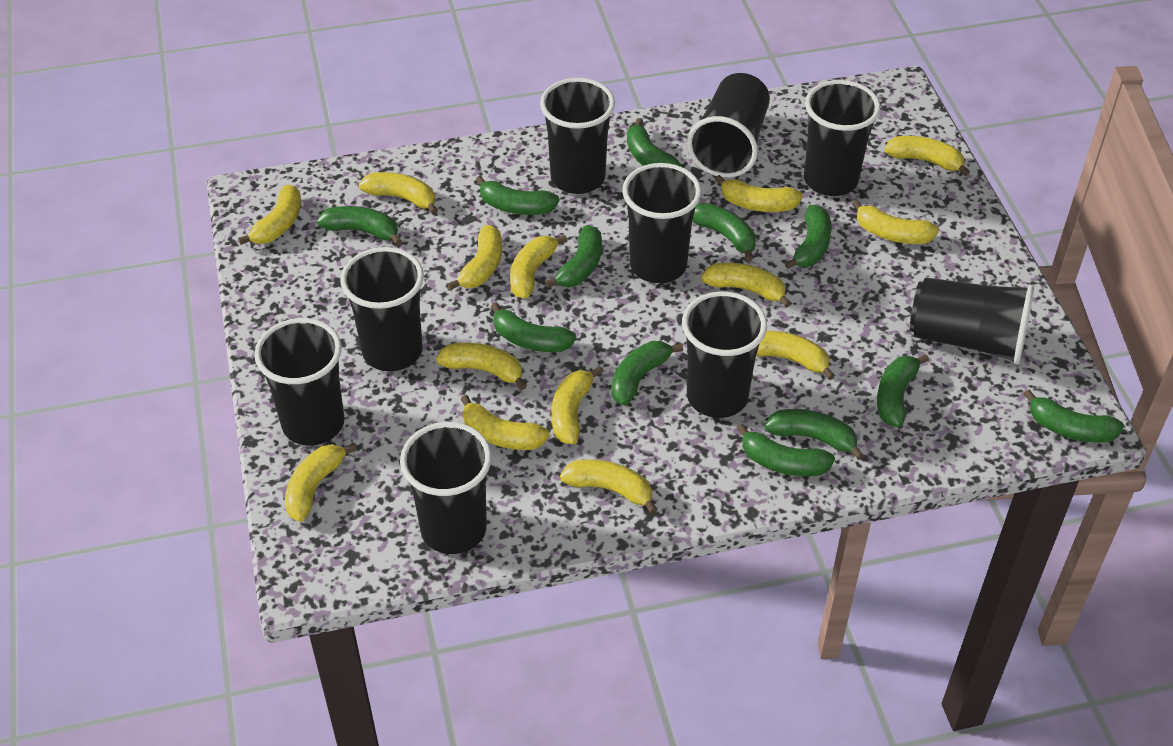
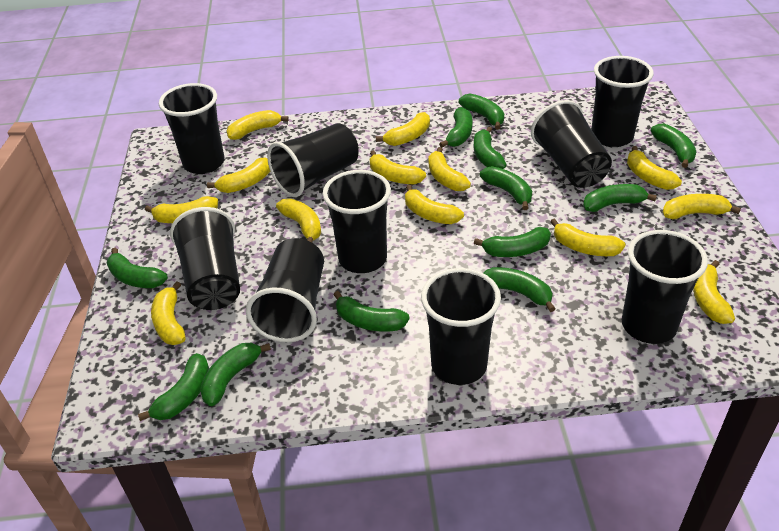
yellow banana: [238,185,301,245] [285,443,357,522] [359,172,438,215] [436,343,527,390] [447,225,502,290] [461,395,550,450] [510,235,567,299] [552,366,602,444] [560,459,658,514] [701,263,791,308] [715,175,803,212] [756,331,835,380] [852,200,939,244] [884,136,970,176] = 14 -> [145,196,218,223] [151,281,186,345] [207,157,270,193] [227,110,289,140] [276,198,321,242] [370,150,426,184] [376,112,430,146] [405,185,464,224] [428,147,471,191] [550,219,626,256] [627,146,682,190] [663,194,741,219] [693,260,735,324] = 13

